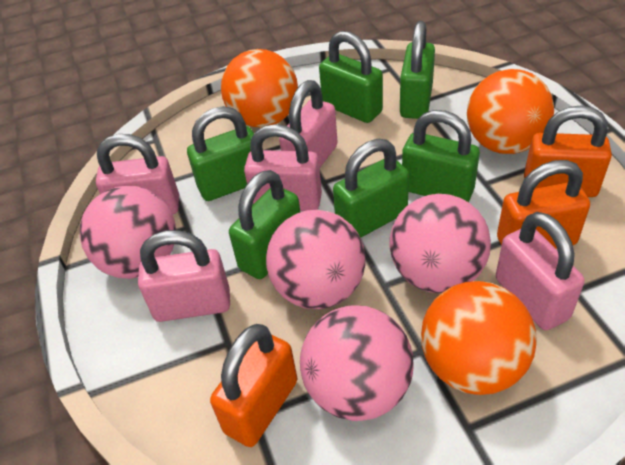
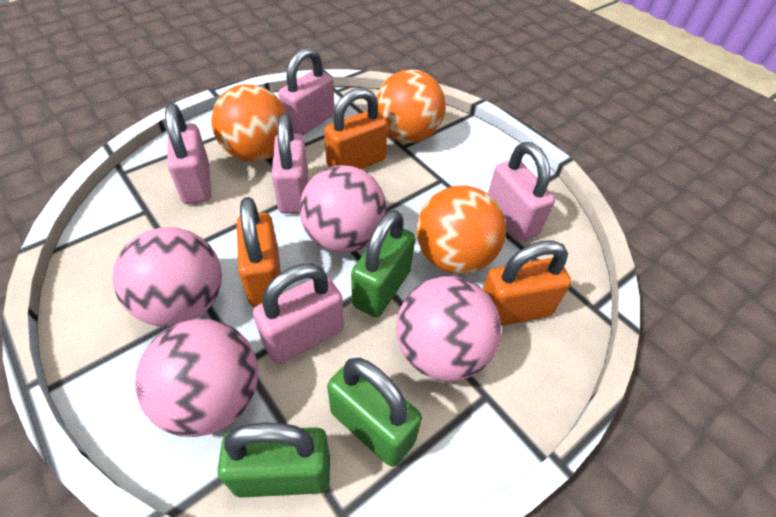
green padlock: [187,106,254,201] [229,170,300,279] [319,31,383,123] [333,139,409,238] [400,21,435,119] [402,110,480,202] = 6 -> [217,422,330,498] [327,358,422,467] [351,210,415,317] = 3

